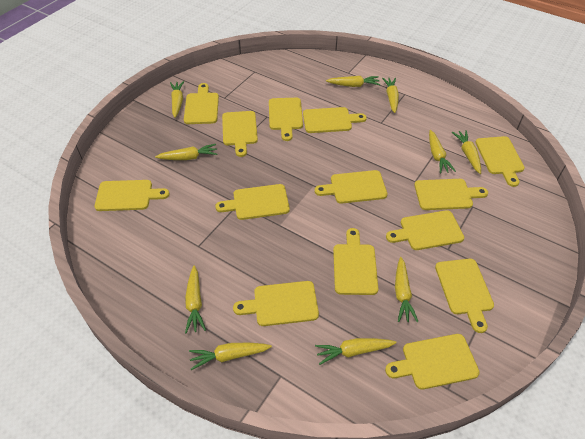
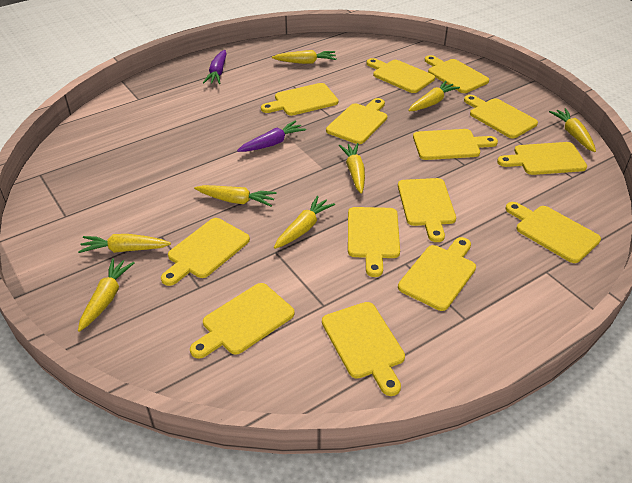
purple carrot: none = 0 -> [203,50,227,84] [237,121,306,152] = 2
yellow carrot: [155,144,217,160] [170,81,184,118] [185,266,206,333] [189,343,272,370] [315,338,397,365] [326,76,380,87] [382,77,399,113] [395,257,418,322] [429,130,456,174] [452,130,481,174] = 10 -> [78,234,171,253] [78,258,134,332] [194,185,277,206] [272,50,337,64] [274,196,335,249] [339,143,365,194] [408,81,460,111] [549,108,596,152] = 8

